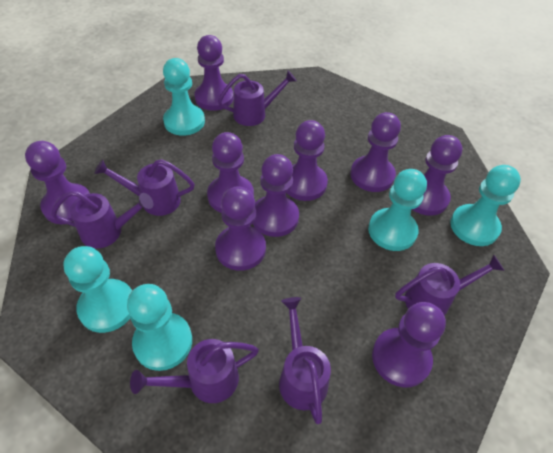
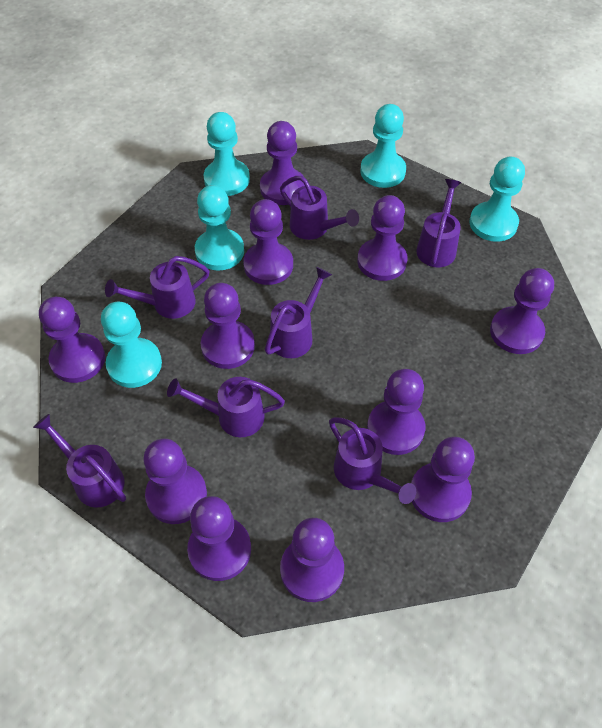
purple pawn: [25,141,90,224] [194,35,234,111] [207,132,254,213] [215,186,266,271] [253,154,299,237] [286,120,328,201] [350,112,401,192] [372,302,446,387] [412,135,462,216] = 9 -> [39,297,105,383] [143,438,207,524] [187,496,251,581] [201,283,255,369] [243,199,293,285] [260,121,305,205] [280,518,344,602] [357,195,408,281] [367,369,425,455] [411,437,475,522] [490,268,554,354] = 11
purple watering can: [51,191,153,248] [94,159,195,216] [130,339,259,403] [218,71,297,126] [279,297,331,424] [395,254,505,316] = 6 -> [33,414,126,508] [105,256,210,319] [167,377,285,437] [265,267,332,358] [280,176,359,240] [329,417,416,504] [416,179,461,267] = 7

